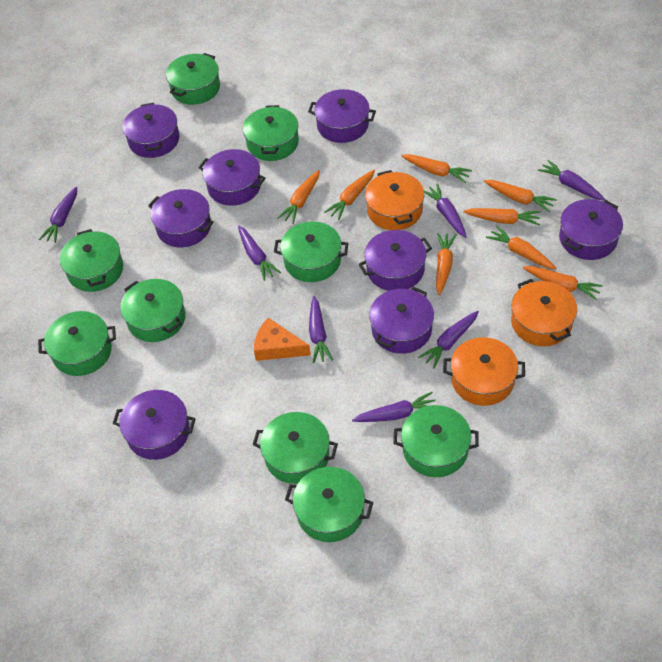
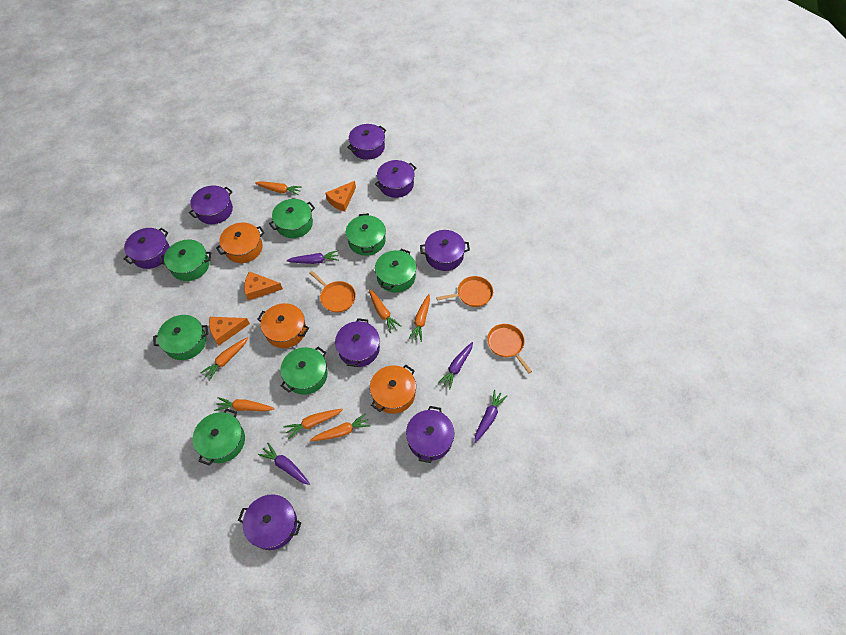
green pot: [38,311,116,376] [60,229,123,292] [120,279,186,342] [166,53,220,105] [243,105,299,161] [252,412,338,484] [274,221,348,282] [285,467,373,542] [393,405,479,477] = 9 -> [153,315,208,360] [160,240,211,281] [193,408,245,465] [269,199,315,238] [280,347,327,395] [346,213,386,256] [375,249,416,293] = 7
orange carrot: [277,170,320,224] [324,170,375,220] [401,154,472,183] [436,233,456,295] [463,208,541,225] [484,180,557,212] [486,226,557,269] [523,266,603,300] = 8 -> [200,337,248,381] [214,397,275,411] [255,181,302,196] [284,409,343,439] [310,413,370,441] [369,289,402,333] [409,294,430,342] = 7
orange cheese: [254,318,311,361] = 1 -> [209,317,250,346] [244,271,283,300] [326,181,356,212] = 3
orange pan: none = 0 -> [310,271,356,312] [436,276,493,307] [487,324,532,373] = 3
purple carrot: [39,187,77,243] [238,226,281,281] [309,296,333,363] [352,392,435,422] [418,311,479,368] [424,184,467,238] [538,160,605,201] = 7 -> [258,443,310,485] [287,250,339,264] [438,342,473,390] [474,390,507,443] = 4

